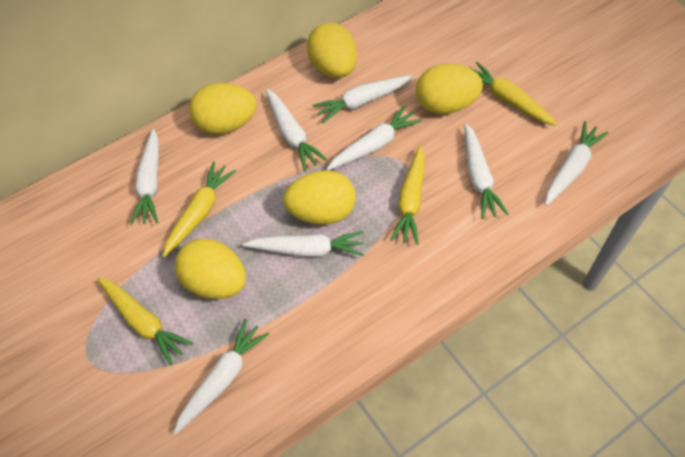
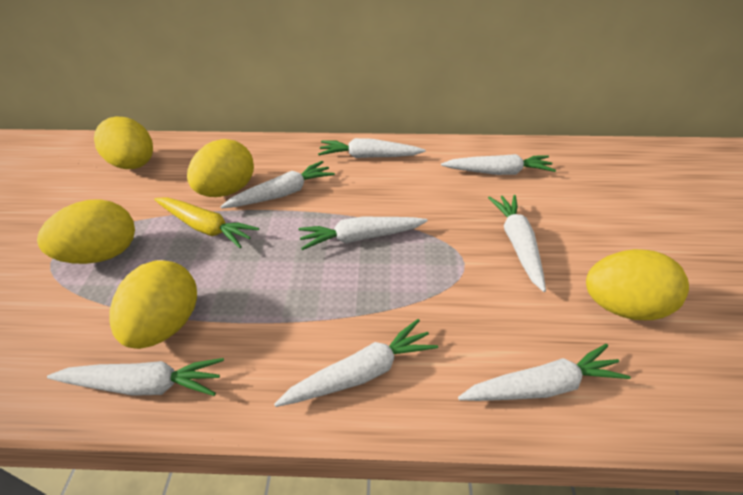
yellow carrot: [97,277,193,366] [163,161,236,258] [390,146,425,245] [470,62,558,126] = 4 -> [154,197,259,248] = 1

